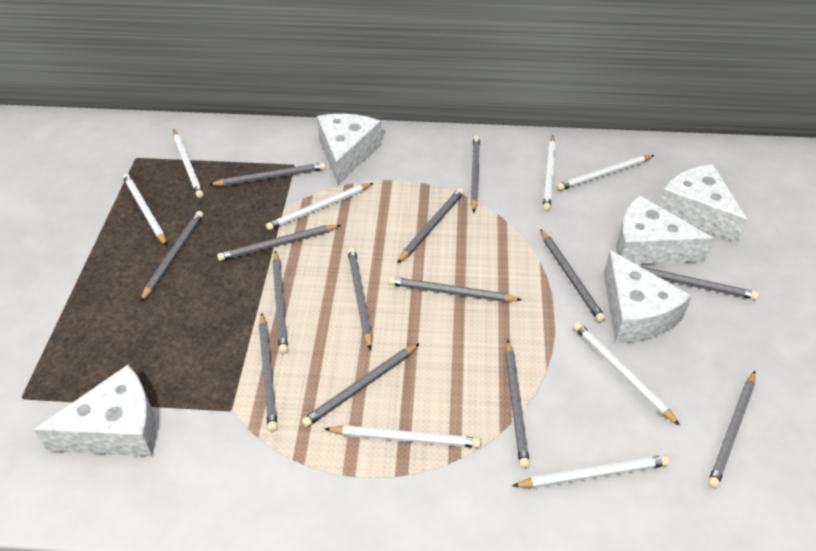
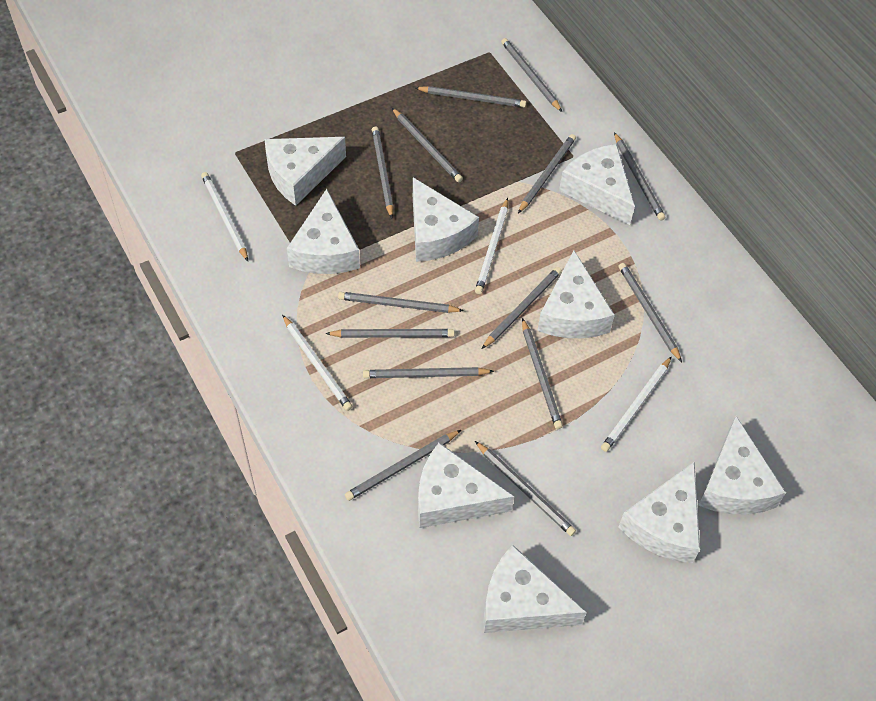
white cheese: [34,365,156,456] [317,114,381,185] [604,250,692,343] [616,195,713,265] [658,164,747,243] = 5 -> [265,137,346,206] [287,189,360,274] [413,178,479,262] [418,443,514,528] [483,545,587,633] [537,251,615,338] [559,144,635,225] [618,462,700,563] [698,416,786,515] = 9
white pencil: [123,173,167,246] [173,129,204,198] [266,183,373,230] [324,425,481,448] [512,455,670,488] [543,136,556,211] [557,155,654,191] [573,322,680,425] = 8 -> [201,172,248,261] [282,315,353,411] [475,198,508,294] [601,356,672,452] = 4

